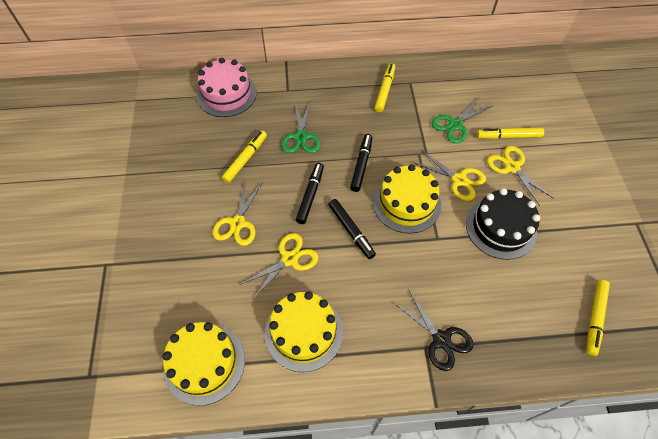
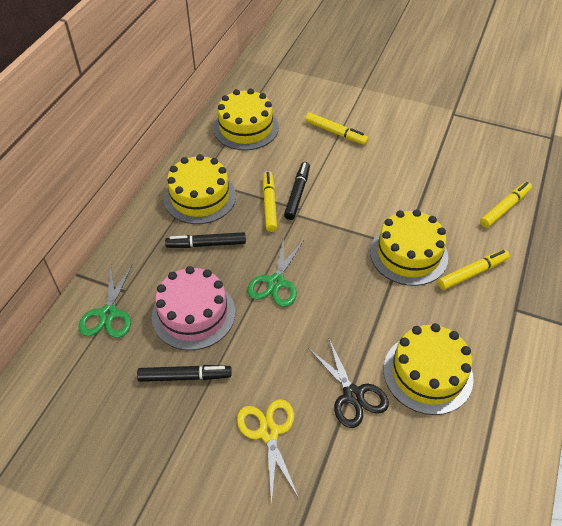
black cake: [466,188,540,260] = 1 -> none = 0
yellow cake: [163,322,245,406] [265,291,343,372] [373,164,441,234] = 3 -> [164,154,236,224] [213,88,279,150] [370,209,448,286] [383,323,474,415] = 4
yellow scissors: [212,181,263,246] [240,233,319,300] [412,150,486,201] [487,146,554,206] = 4 -> [237,399,299,505] = 1

